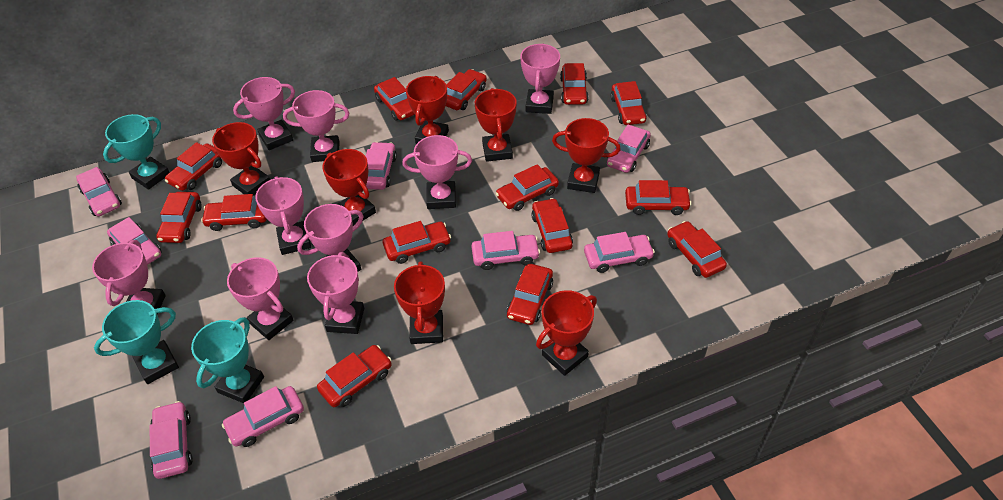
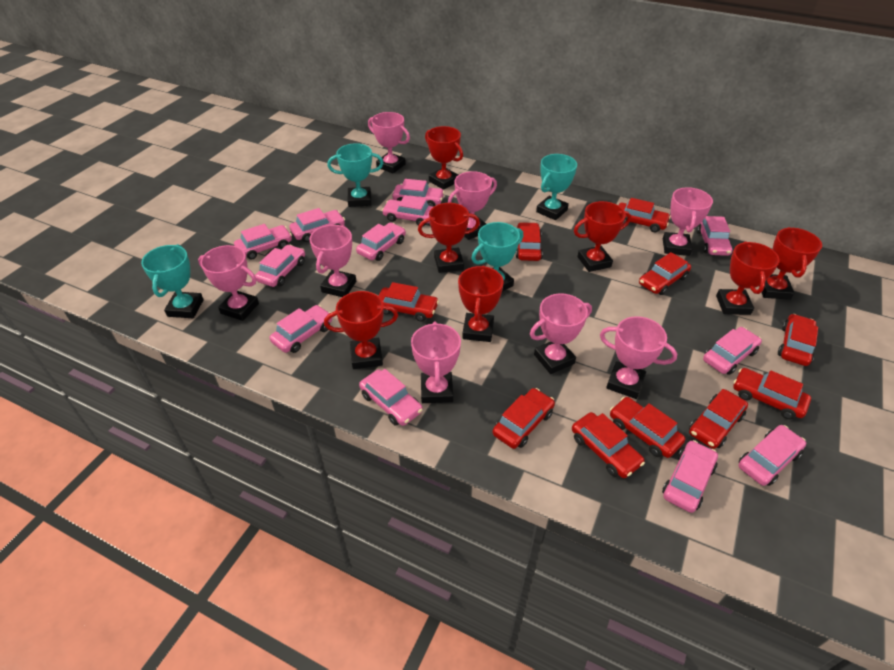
pink car: [76,167,122,216] [107,217,162,265] [150,401,193,479] [222,386,304,447] [366,142,397,190] [471,231,540,270] [584,232,655,273] [607,125,651,173] = 8 -> [234,224,292,260] [255,245,305,287] [270,305,332,353] [289,208,345,242] [356,222,406,261] [359,369,423,426] [382,195,433,227] [392,179,444,207] [662,440,718,513] [696,216,732,256] [703,327,762,375] [738,425,806,486] = 12
pink trophy: [92,240,166,314] [227,257,293,340] [233,77,295,150] [255,176,311,255] [283,90,349,162] [297,204,363,272] [307,252,364,334] [402,135,472,209] [520,43,560,114] = 9 -> [198,245,259,321] [310,225,356,297] [368,112,410,173] [411,322,461,403] [448,171,497,240] [530,293,592,374] [600,316,677,399] [663,187,713,256] = 8
red car: [156,192,202,243] [165,142,222,191] [201,194,267,231] [317,345,392,407] [374,77,415,121] [383,221,451,264] [446,69,487,110] [495,164,559,211] [507,264,553,325] [531,198,573,253] [560,63,589,105] [611,81,647,125] [625,180,691,215] [667,221,727,278] = 14 -> [378,282,439,322] [492,388,555,449] [516,222,543,261] [572,412,645,478] [610,397,685,458] [618,198,671,232] [639,252,691,295] [689,389,748,449] [733,368,811,419] [778,314,818,366] = 10
turquoise trophy: [94,300,179,384] [103,114,170,190] [191,317,264,403] = 3 -> [141,244,204,318] [327,143,383,207] [471,222,523,292] [536,154,577,220] = 4

